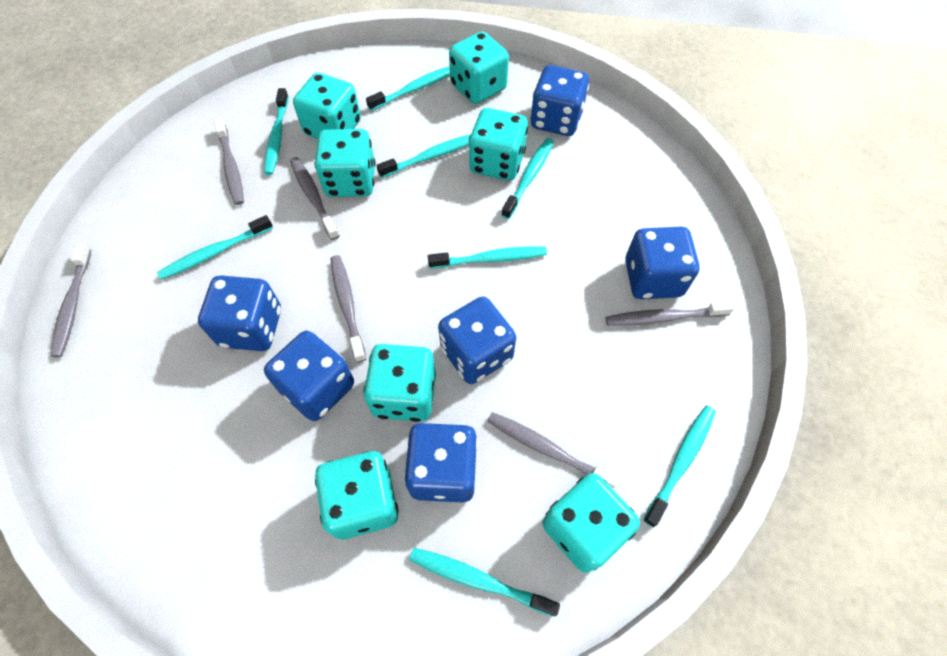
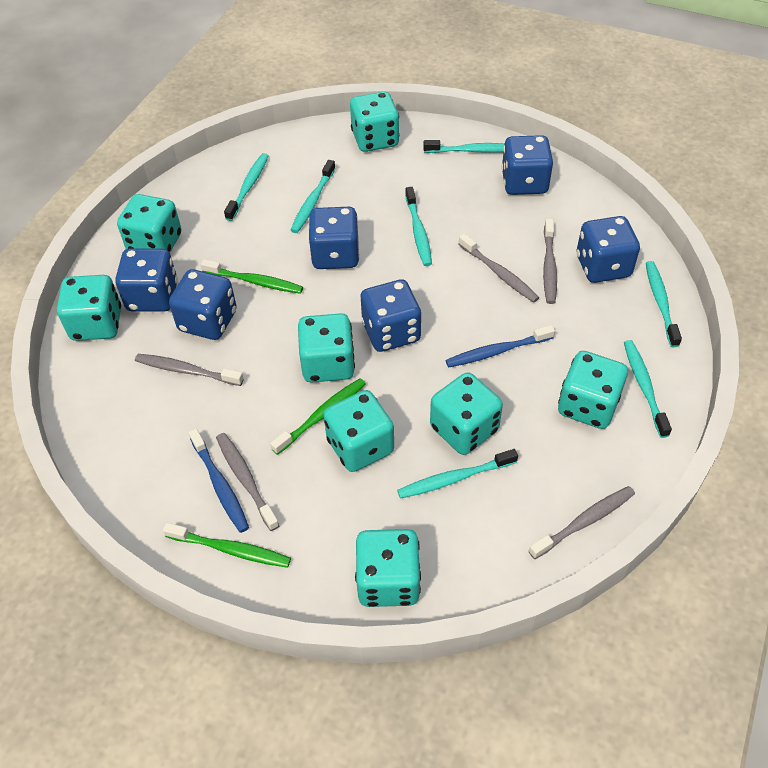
blue toothbrush: none = 0 -> [189,429,249,533] [446,325,555,368] = 2
green toothbrush: none = 0 -> [163,523,291,568] [200,259,303,294] [270,378,366,455] = 3
grey toothbrush: [51,243,91,358] [214,118,244,205] [290,157,340,240] [331,255,366,363] [487,412,620,489] [606,301,735,326] = 6 -> [135,354,244,386] [216,433,279,531] [458,233,539,303] [529,486,635,559] [543,219,557,304] = 5
turquoise dice: [293,73,361,139] [315,129,375,197] [315,451,399,539] [364,344,436,422] [449,31,509,104] [469,108,528,181] [542,473,640,573] = 7 -> [57,275,121,341] [117,194,181,253] [298,313,355,383] [323,390,394,472] [350,91,399,152] [355,529,421,607] [430,372,503,455] [558,351,628,429] = 8
turquoise toothbrush: [157,215,273,280] [264,88,289,175] [366,66,450,111] [377,134,471,178] [409,548,560,617] [428,246,547,269] [501,138,554,219] [643,406,716,527] = 8 -> [224,153,269,221] [290,160,336,233] [397,449,518,499] [405,187,432,266] [423,140,505,153] [624,340,672,438] [646,261,682,347] = 7

